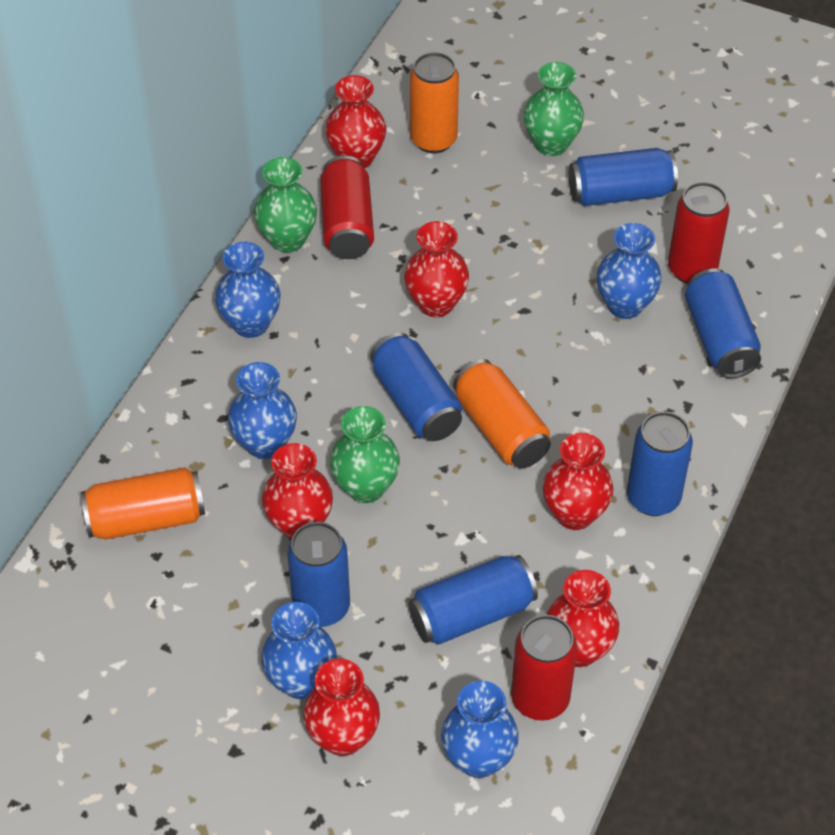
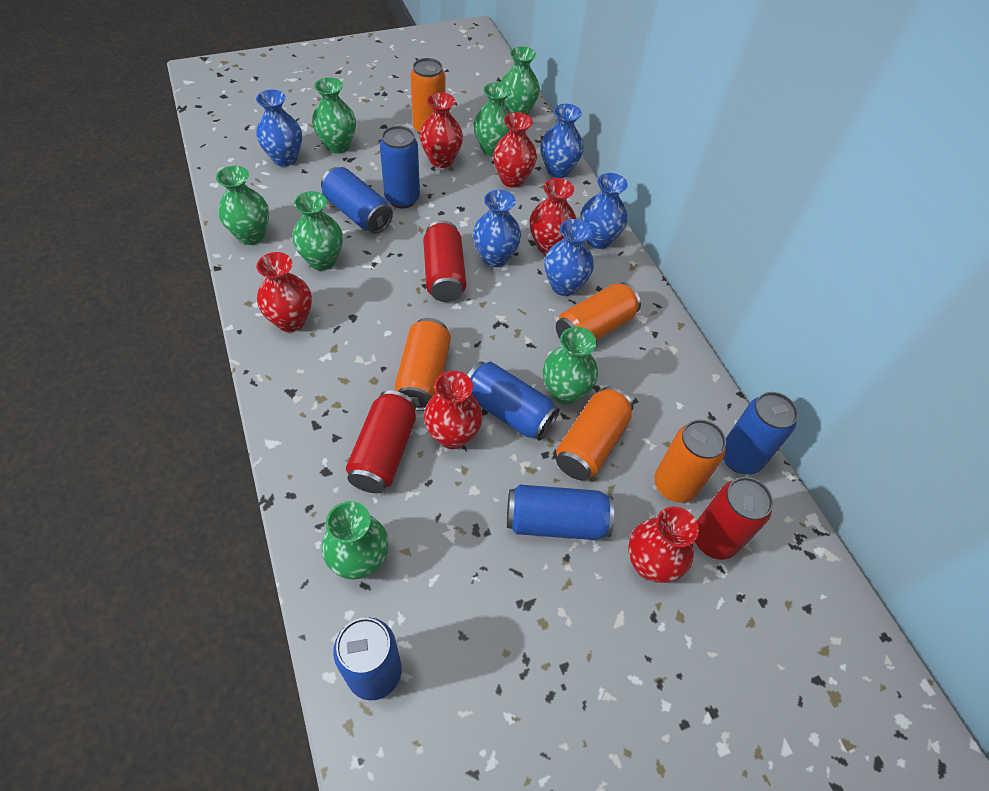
green vase: [254,157,317,253] [330,406,400,503] [524,62,584,156] = 3 -> [216,166,269,245] [292,191,343,270] [312,78,356,154] [321,501,389,580] [474,82,511,157] [501,46,540,115] [543,327,598,405] = 7
orange can: [81,467,205,540] [410,52,459,153] [453,359,551,468] = 3 -> [394,318,451,411] [411,58,445,135] [556,282,641,340] [556,387,634,480] [654,419,726,503] = 5

